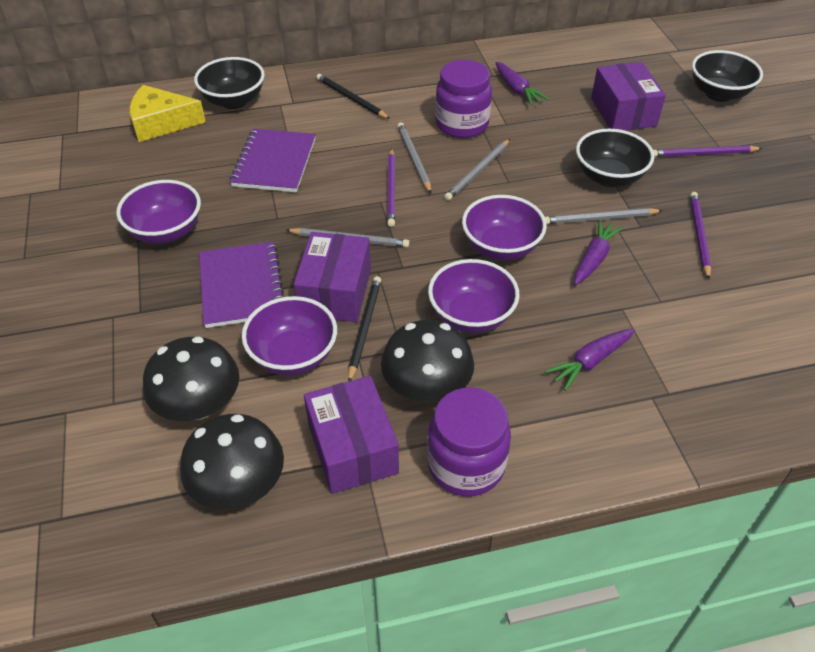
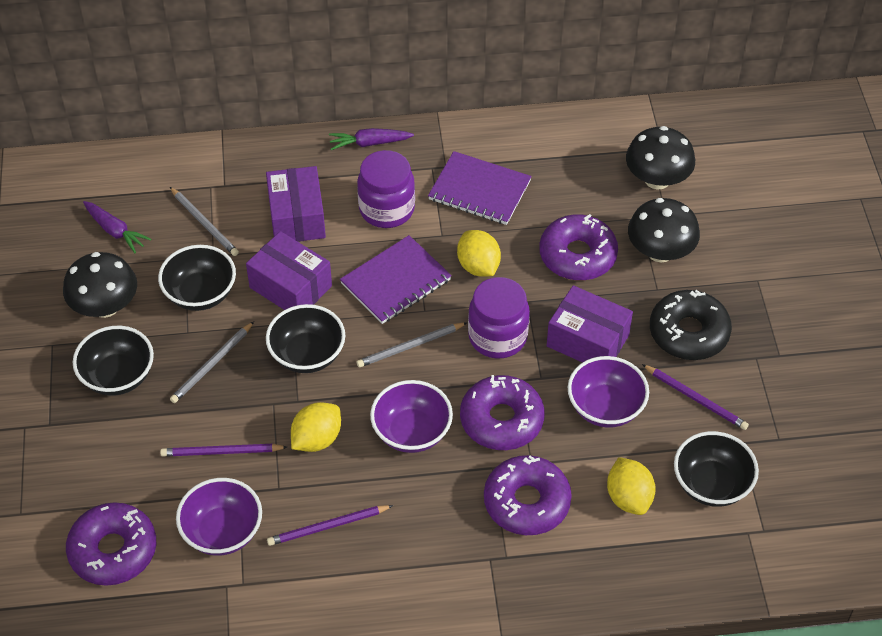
black bowl: [194,57,265,109] [576,129,654,187] [692,50,763,102] = 3 -> [73,326,154,396] [158,245,236,311] [266,304,345,373] [674,431,759,507] = 4
black donut: none = 0 -> [650,290,732,360] = 1
black pencil: [316,74,390,119] [348,276,381,381] = 2 -> none = 0
grey pencil: [286,228,409,247] [397,122,431,193] [444,139,510,201] [545,208,663,224] = 4 -> [170,187,239,256] [170,322,254,403] [357,322,468,367] = 3
purple bowl: [116,180,201,244] [242,296,337,376] [428,259,520,333] [462,195,547,261] = 4 -> [176,478,262,556] [370,380,453,453] [568,356,649,428] = 3
purple carrot: [495,62,549,105] [545,329,635,391] [574,219,623,285] = 3 -> [83,201,152,253] [329,128,414,150] = 2
purple donut: none = 0 -> [66,502,156,586] [460,375,545,450] [484,455,572,535] [539,214,618,281] = 4
yellow cheese: [130,85,206,142] = 1 -> none = 0
yellow lemon: none = 0 -> [291,402,341,452] [457,230,501,277] [607,457,656,515] = 3

